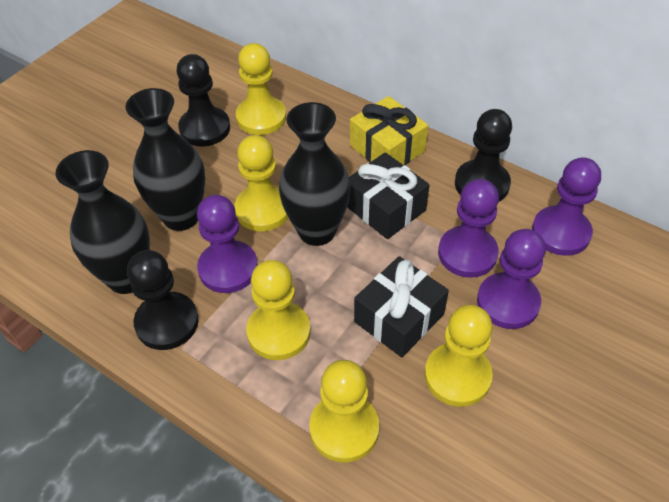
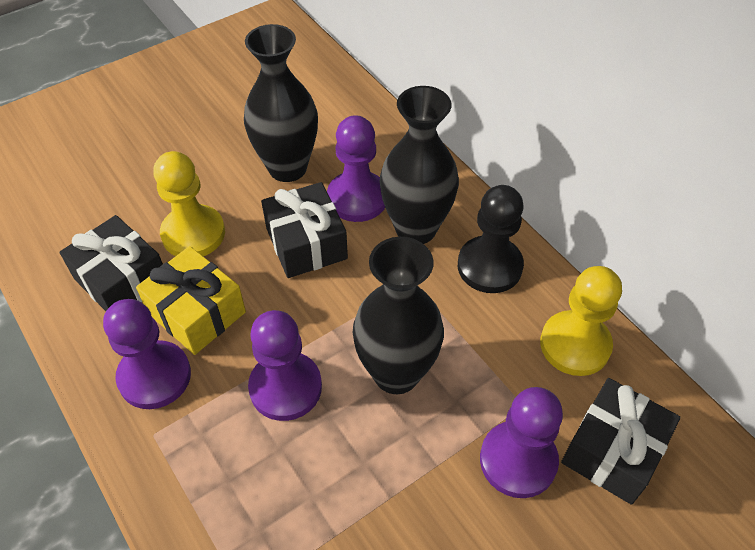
black gift: [347,152,429,239] [354,256,449,357] = 2 -> [60,215,163,311] [261,182,348,278] [561,378,681,505] = 3
black pawn: [127,250,199,350] [177,54,230,147] [455,109,512,201] = 3 -> [458,185,524,293] = 1
yellow pawn: [235,135,288,231] [236,43,286,135] [246,260,311,360] [309,360,379,463] [425,305,493,407] = 5 -> [153,151,225,256] [540,266,622,376] = 2

